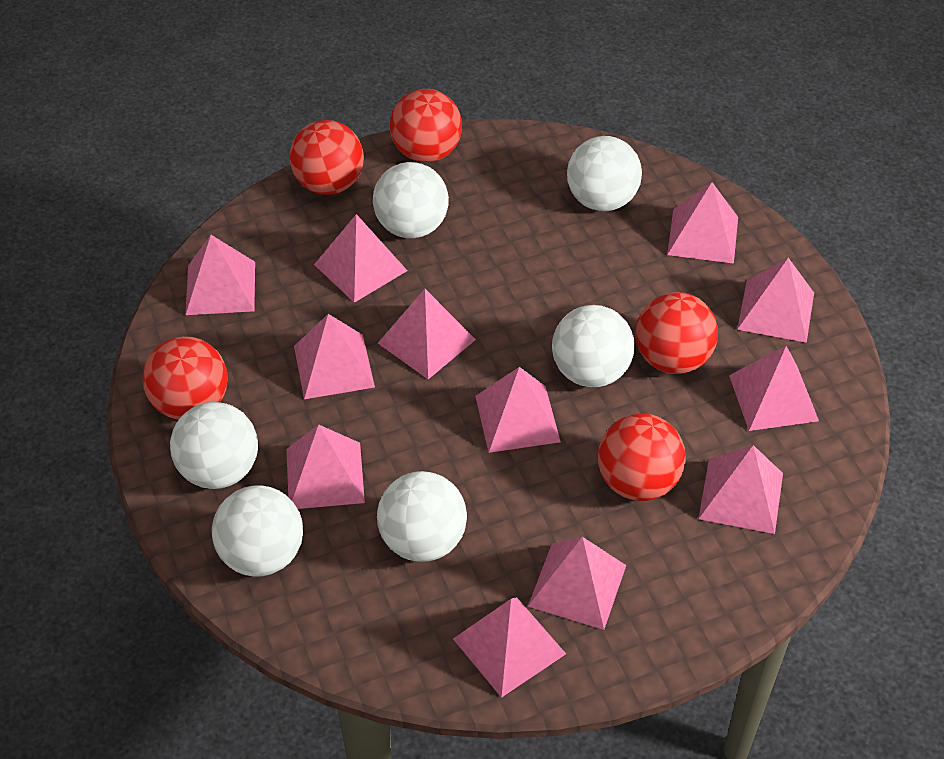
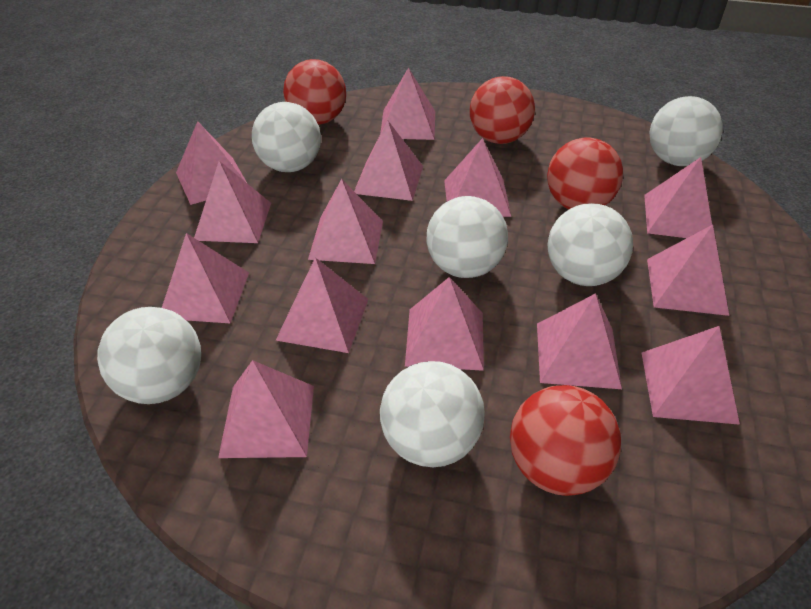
pink pyramid: [185,235,255,315] [286,424,365,509] [294,314,375,399] [314,214,407,303] [378,289,476,379] [453,597,566,698] [475,367,561,453] [528,537,626,630] [667,182,738,264] [699,445,783,534] [729,346,819,431] [737,258,814,343] = 12 -> [162,233,249,323] [176,121,248,205] [194,161,271,243] [218,360,314,458] [275,257,368,353] [308,179,383,264] [354,121,423,201] [380,68,435,140] [405,277,484,371] [444,138,511,217] [537,293,622,389] [642,326,740,425] [644,157,712,238] [647,225,729,316] = 14
red ball: [142,336,228,420] [290,120,364,195] [390,89,462,162] [598,414,686,501] [636,292,718,374] = 5 -> [283,59,346,125] [470,76,535,144] [510,385,621,496] [547,137,623,209] = 4

